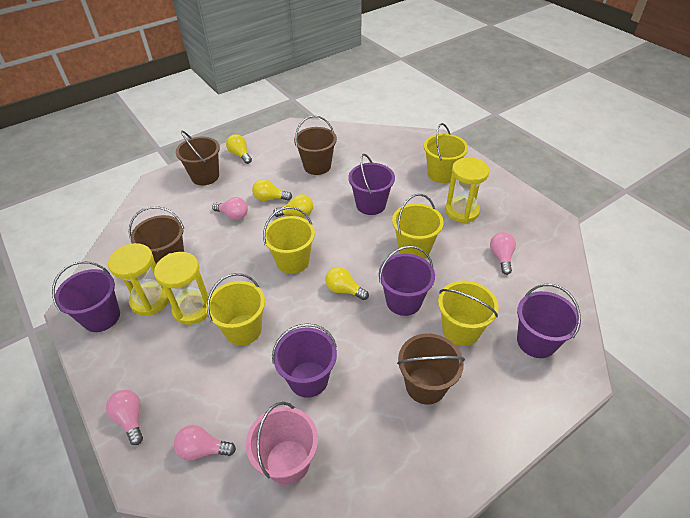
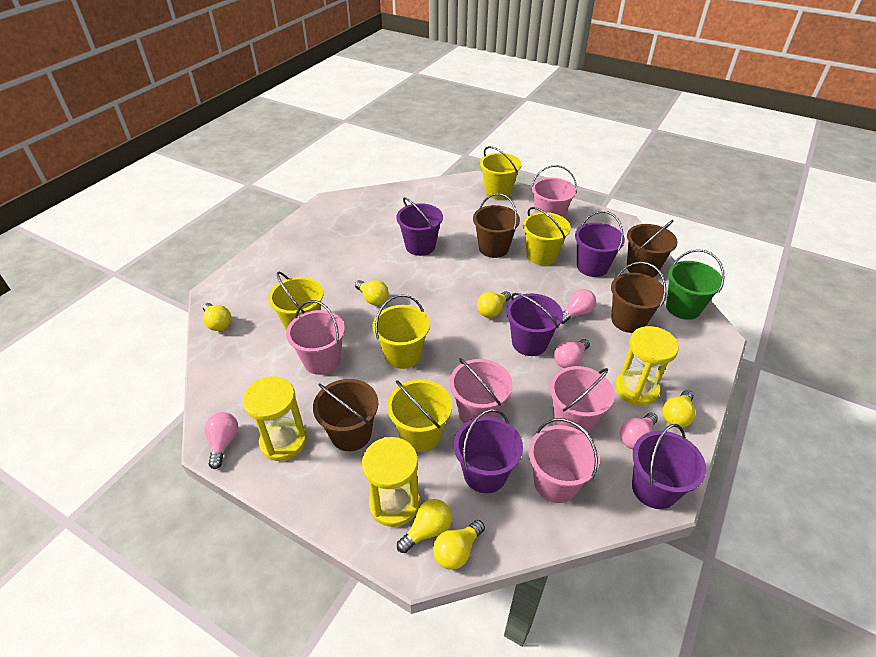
green bucket: none = 0 -> [666,249,724,320] = 1
pink bucket: [246,402,318,485] = 1 -> [286,300,345,375] [449,358,513,424] [529,418,600,503] [531,165,577,218] [550,366,615,434] = 5
yellow light bulb: [226,134,252,164] [252,179,292,201] [273,194,313,217] [325,267,369,300] = 4 -> [203,303,231,331] [355,280,389,305] [397,499,452,553] [433,520,485,570] [477,291,511,318] [662,390,695,428] = 6

